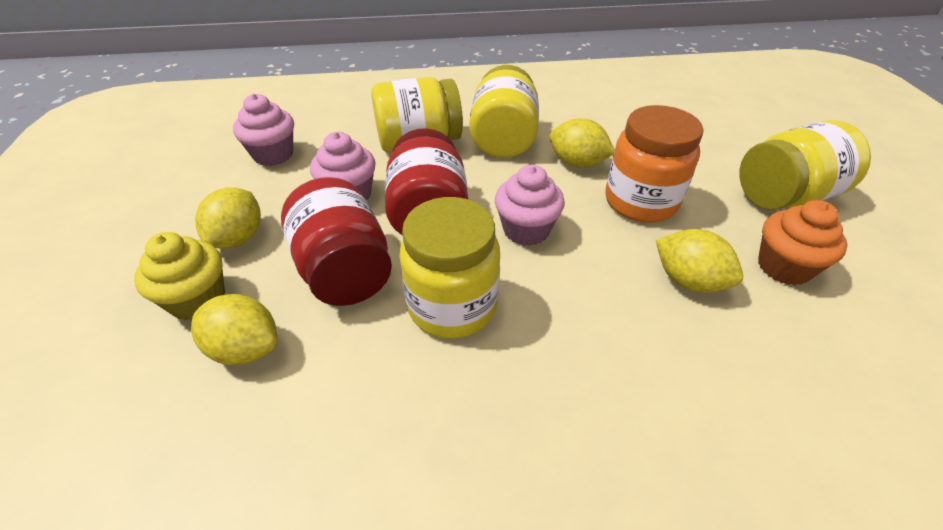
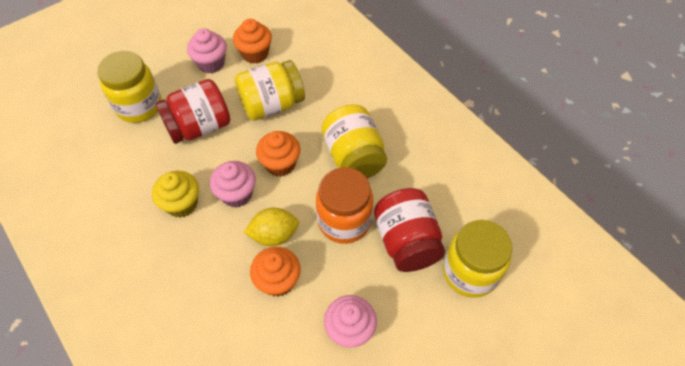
orange cupcake: [758,200,847,285] = 1 -> [233,19,272,64] [250,247,301,297] [256,131,300,177] = 3
yellow lemon: [191,294,277,365] [195,187,261,249] [549,118,615,168] [656,229,743,293] = 4 -> [244,208,299,246] = 1

